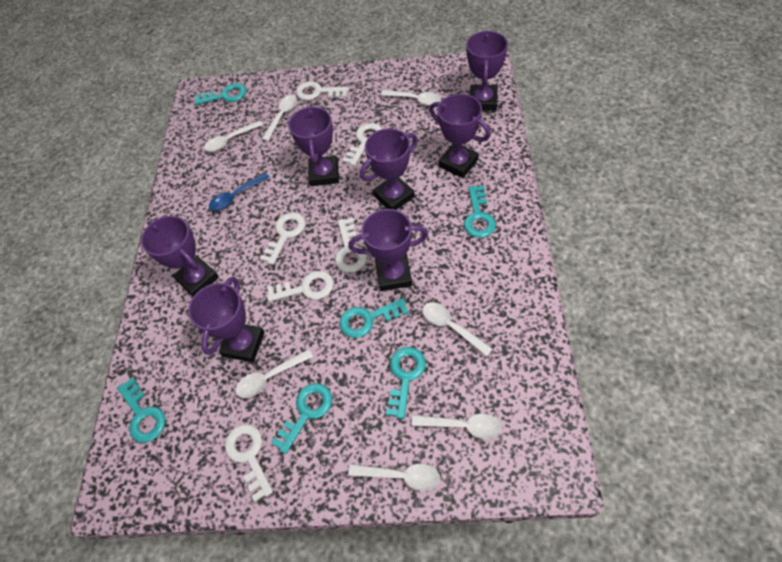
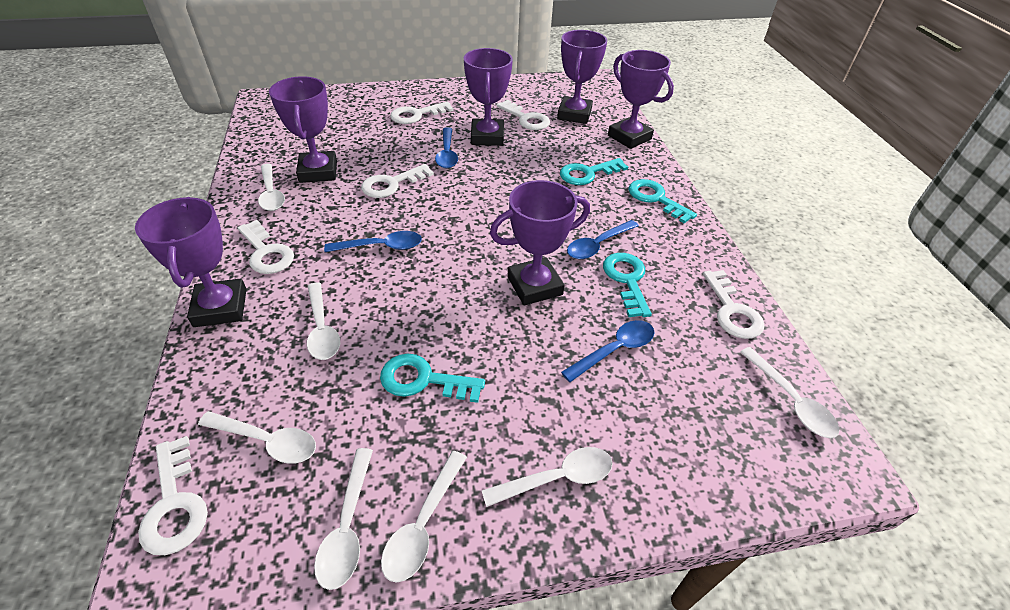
blue spoon: [209,172,269,211] = 1 -> [324,231,422,252] [435,127,458,168] [561,320,655,382] [567,220,639,259] = 4
purple trophy: [141,216,219,296] [188,277,265,362] [288,105,339,186] [348,209,428,291] [360,128,418,210] [429,94,491,178] [466,31,508,111] = 7 -> [135,197,247,327] [269,76,337,183] [464,48,513,146] [490,180,590,305] [557,30,607,124] [608,50,674,149] = 6
turquoise key: [117,377,166,443] [194,83,247,105] [271,383,333,454] [339,298,409,338] [386,347,426,419] [464,186,496,238] = 6 -> [380,354,485,403] [560,158,628,185] [603,253,652,317] [628,179,697,223] = 4

